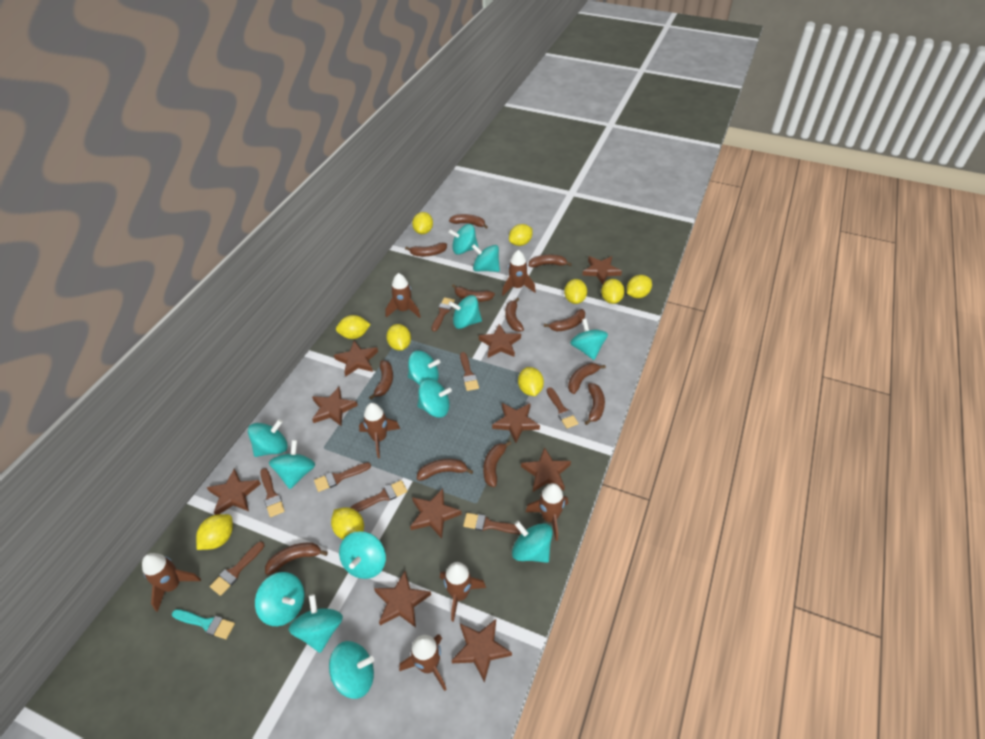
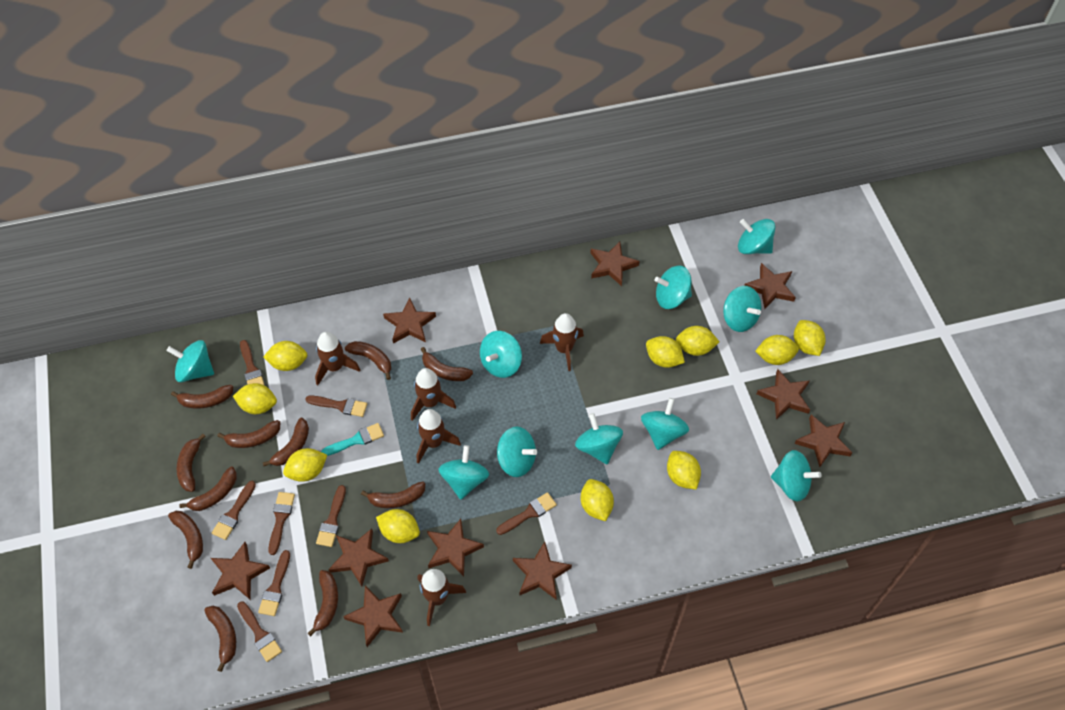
brown banana: [265,543,328,575] [369,360,393,400] [405,243,447,256] [417,459,473,481] [449,214,488,229] [452,284,495,302] [483,441,511,487] [505,297,524,332] [528,255,572,267] [544,309,585,331] [568,363,606,394] [585,383,605,425] = 12 -> [168,511,203,569] [171,385,233,409] [177,434,206,492] [179,467,237,511] [204,606,236,672] [217,420,280,448] [263,418,309,466] [308,570,338,637] [345,341,391,380] [361,481,425,508] [421,347,473,381] = 11
brown rocket: [142,553,201,612] [359,403,400,458] [386,273,420,318] [399,634,447,691] [440,562,486,622] [502,250,536,295] [525,483,568,541] = 7 -> [315,332,360,386] [411,368,456,421] [417,409,461,464] [417,569,466,626] [540,313,584,371] = 5
turquoise spinning top: [248,419,288,457] [255,572,304,626] [269,440,315,489] [288,594,343,653] [329,641,374,699] [339,531,386,579] [408,351,440,385] [417,379,452,417] [448,224,478,255] [448,295,482,329] [472,244,500,272] [512,521,553,563] [570,319,608,360] = 13 -> [166,340,214,382] [438,445,489,500] [480,331,522,378] [497,427,537,477] [575,413,623,464] [641,398,689,450] [654,266,692,309] [723,286,761,332] [738,219,776,254] [771,450,822,501] = 10

